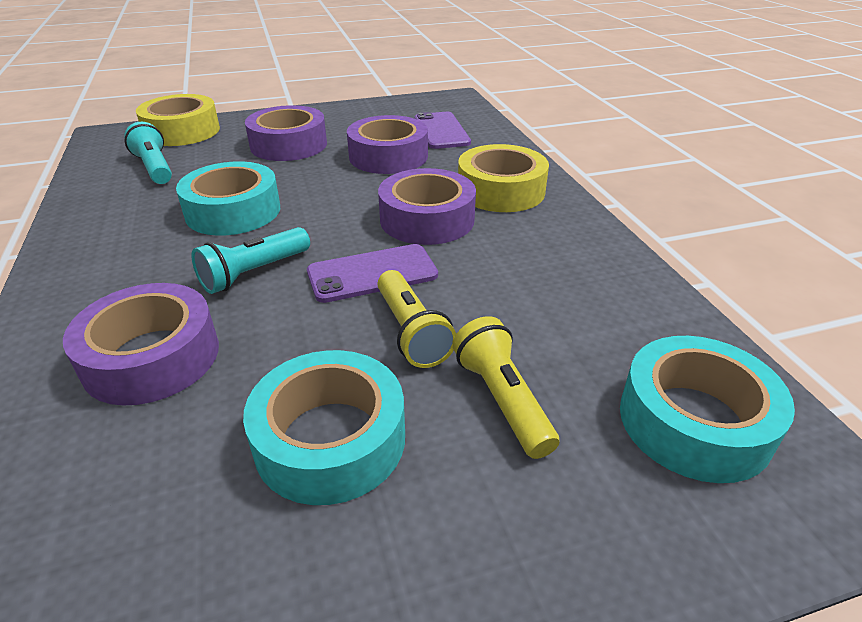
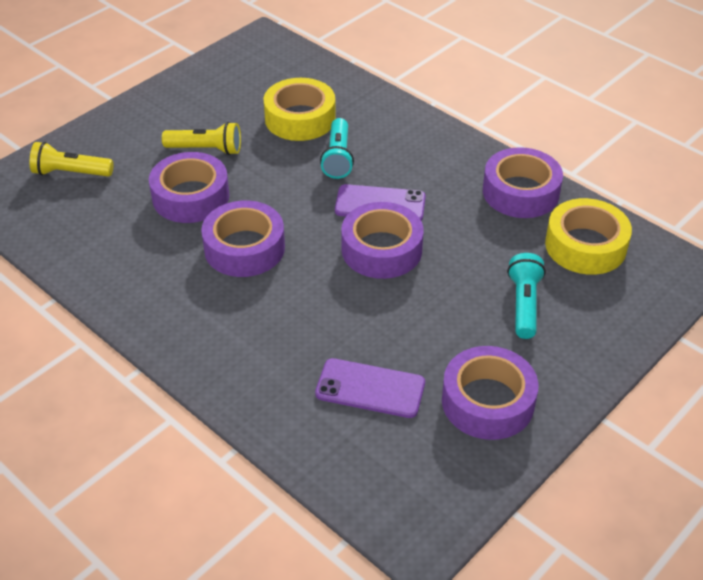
purple tape: [63,283,219,406] [245,105,327,161] [347,115,428,174] [378,168,476,245] = 4 -> [149,152,229,223] [201,200,285,277] [341,202,424,279] [442,346,538,440] [483,147,563,218] = 5
turquoise tape: [176,161,280,236] [243,350,405,505] [620,336,795,483] = 3 -> none = 0

